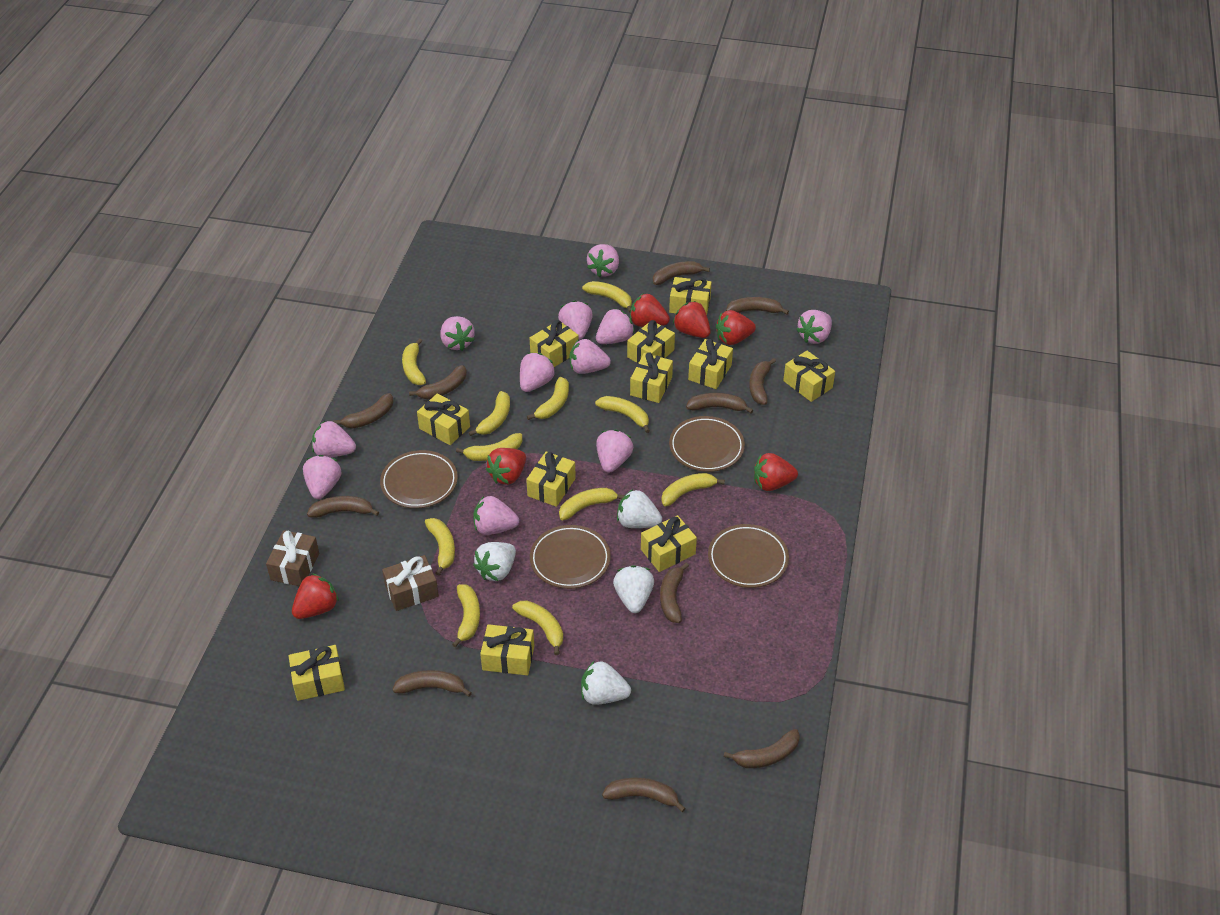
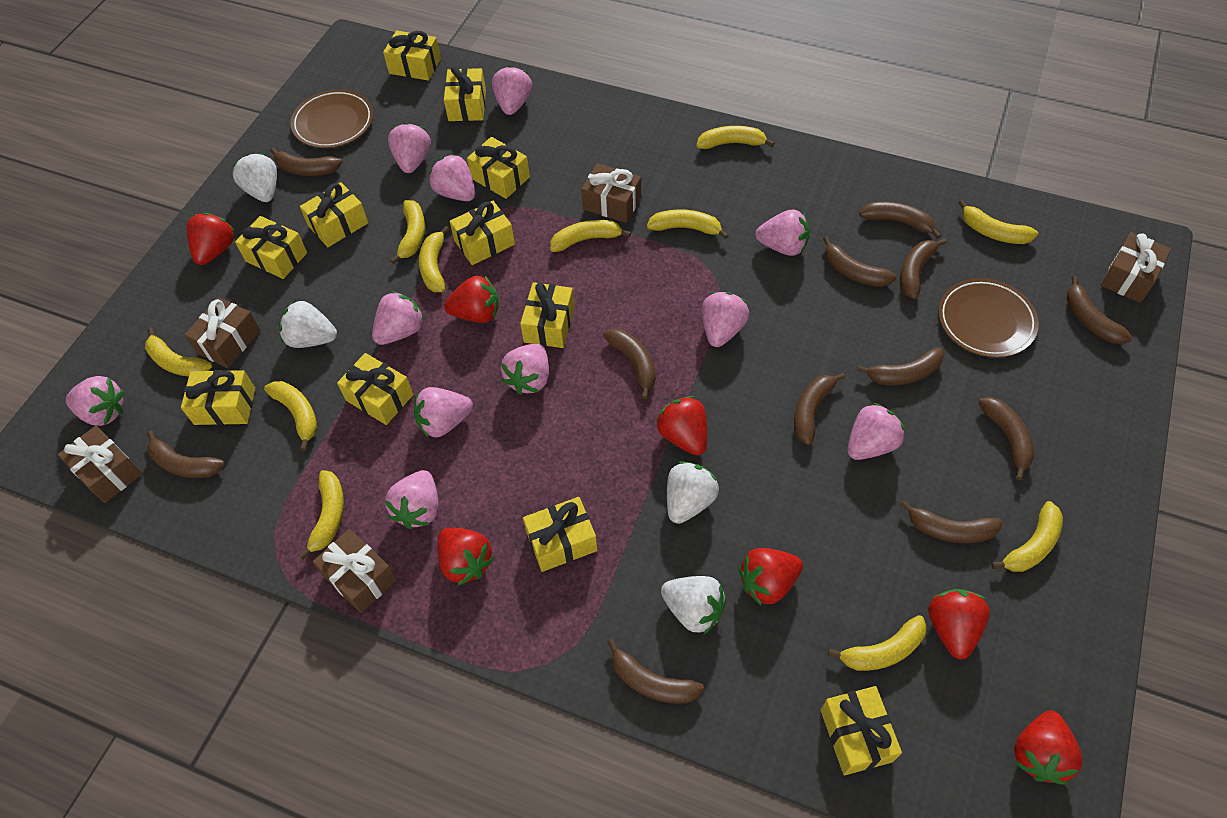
brown banana: [307,496,379,518] [333,393,393,429] [392,670,472,697] [409,365,467,399] [602,777,686,812] [653,261,710,285] [660,563,689,623] [686,393,753,413] [724,729,800,768] [726,297,789,314] [749,358,776,405] = 11 -> [147,431,225,478] [270,147,342,176] [603,329,656,399] [607,639,704,704] [794,373,846,445] [823,236,896,287] [857,347,944,385] [859,201,942,239] [900,239,947,300] [900,501,1002,543] [978,397,1035,480] [1066,276,1132,344] = 12
brown gift: [266,530,319,586] [382,555,439,611] = 2 -> [58,426,142,503] [184,297,261,368] [313,529,397,613] [581,163,641,223] [1101,232,1171,303] = 5
brown plate: [380,450,458,508] [530,525,611,589] [669,416,745,472] [708,524,789,588] = 4 -> [290,89,373,148] [938,278,1039,358] = 2
red strawberry: [292,573,339,619] [486,448,526,485] [630,293,670,327] [673,301,711,338] [716,310,756,345] [754,453,798,491] = 6 -> [187,213,235,265] [437,528,494,585] [444,275,499,323] [656,396,707,455] [739,548,803,605] [928,589,990,660] [1014,711,1083,785] = 7

